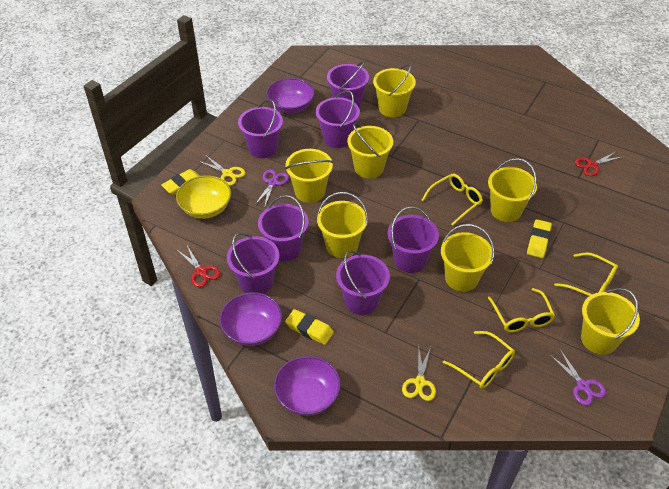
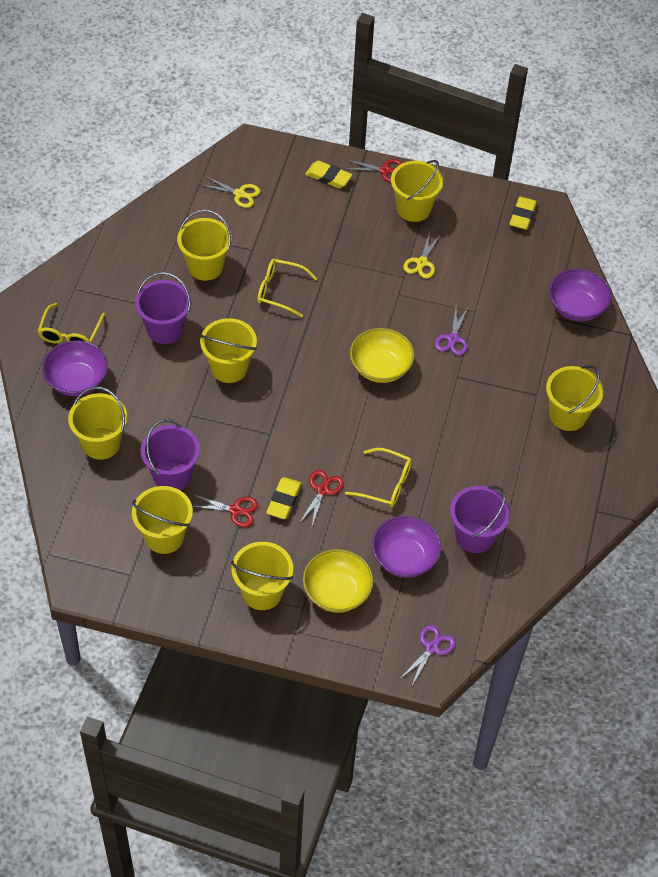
purple bucket: [227,232,279,294] [238,99,283,158] [258,195,308,261] [316,90,360,148] [327,61,369,108] [336,250,390,315] [387,206,439,273] = 7 -> [135,272,191,344] [141,419,200,490] [450,486,510,553] = 3
red scissors: [177,246,221,287] [575,151,622,176] = 2 -> [192,495,258,527] [300,470,344,526] [347,159,403,182] = 3
yellow bowl: [176,175,231,219] = 1 -> [303,549,373,613] [350,328,415,383] = 2
yellow glasses: [422,174,483,226] [443,331,515,389] [488,288,555,332] [554,252,618,296] = 4 -> [38,303,105,343] [257,259,317,317] [345,448,412,507] = 3

